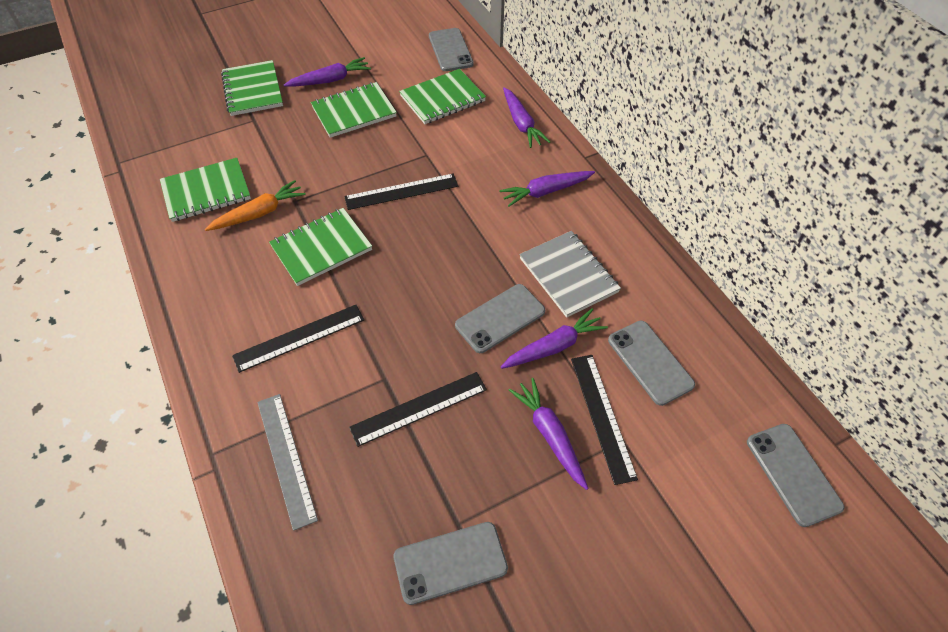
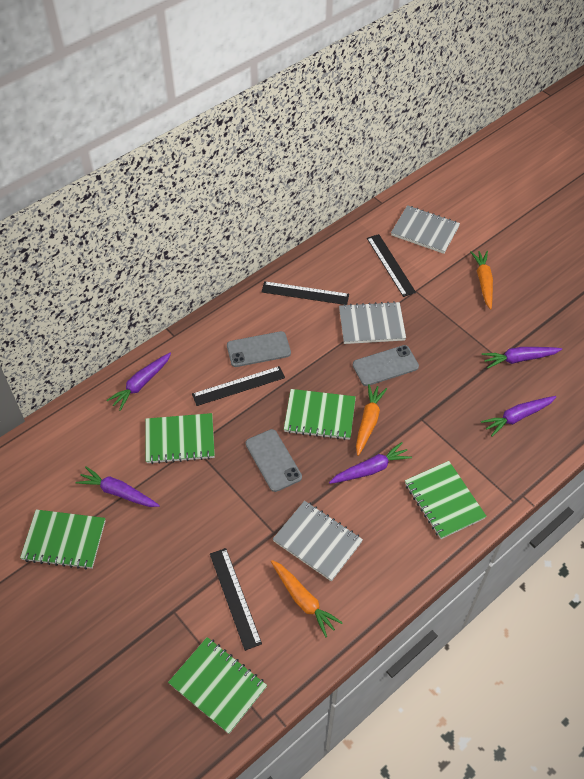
grey notebook: [520,231,621,318] = 1 -> [273,501,363,581] [339,301,406,344] [391,205,460,254] = 3
grey phone: [394,522,508,605] [429,28,474,71] [455,284,545,353] [608,321,695,406] [747,424,845,527] = 5 -> [227,331,291,367] [246,429,302,492] [353,345,419,386] = 3
grey ruler: [257,394,318,531] = 1 -> none = 0
orange carrot: [205,180,306,231] = 1 -> [271,560,343,637] [356,384,387,456] [471,251,493,309] = 3

